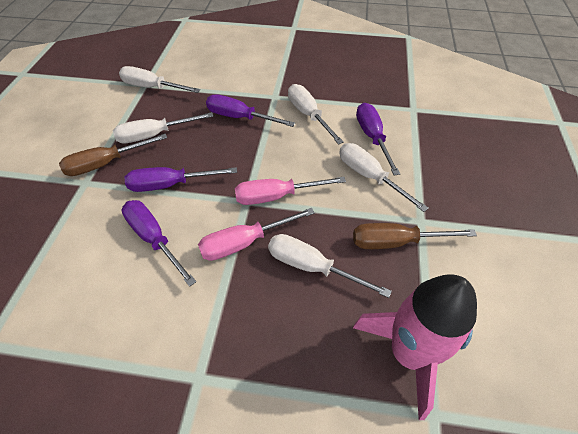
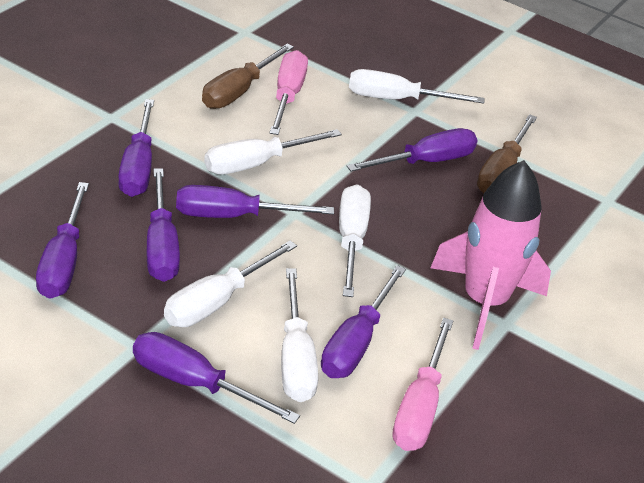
purple screwdriver: [122,200,196,287] [124,167,237,192] [206,94,295,127] [356,103,400,176] = 4 -> [36,182,89,299] [118,99,154,197] [133,332,300,424] [147,169,180,282] [176,185,334,218] [321,265,406,378] [347,128,478,172] = 7

